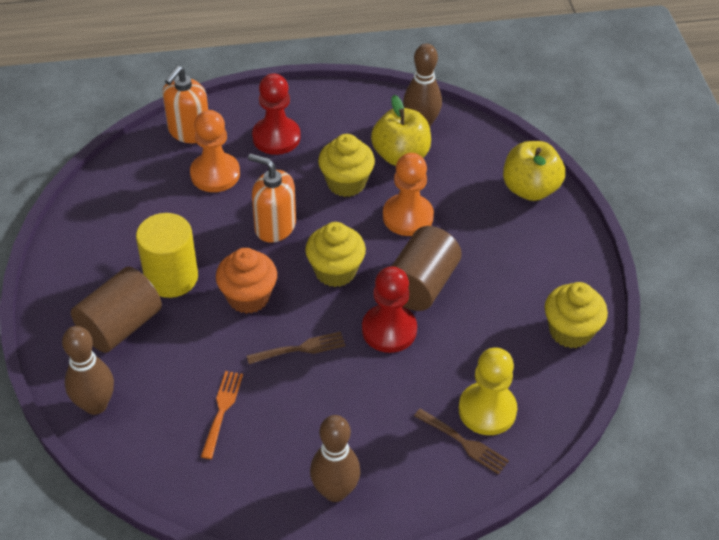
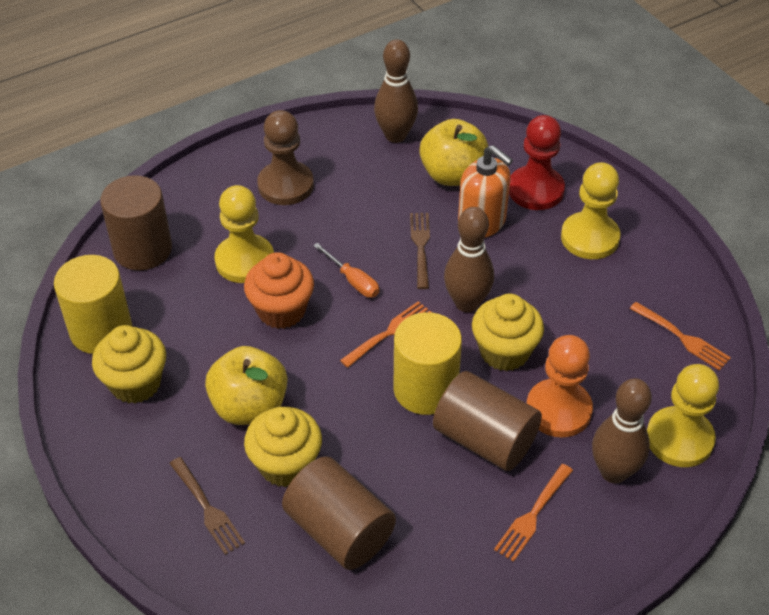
brown cylinder: [71,267,162,353] [392,226,462,311] = 2 -> [100,175,172,270] [282,456,396,570] [433,371,542,471] = 3
brown pawn: none = 0 -> [257,110,314,205] = 1
orange fork: [201,371,243,459] = 1 -> [340,301,432,368] [494,464,573,562] [630,302,731,370] = 3
orange pawn: [190,110,240,192] [383,153,434,236] = 2 -> [527,335,593,438] = 1
orange screwdriver: none = 0 -> [313,243,379,298] = 1
orange soap dispenser: [163,66,208,143] [248,154,296,243] = 2 -> [458,145,513,238] = 1
red pawn: [252,73,301,155] [362,266,417,353] = 2 -> [509,115,565,210] = 1
yellow cylinder: [136,213,198,298] = 1 -> [54,255,132,354] [393,312,462,415] = 2
yellow pawn: [458,348,517,435] = 1 -> [215,185,274,283] [561,162,621,259] [647,364,719,467] = 3

